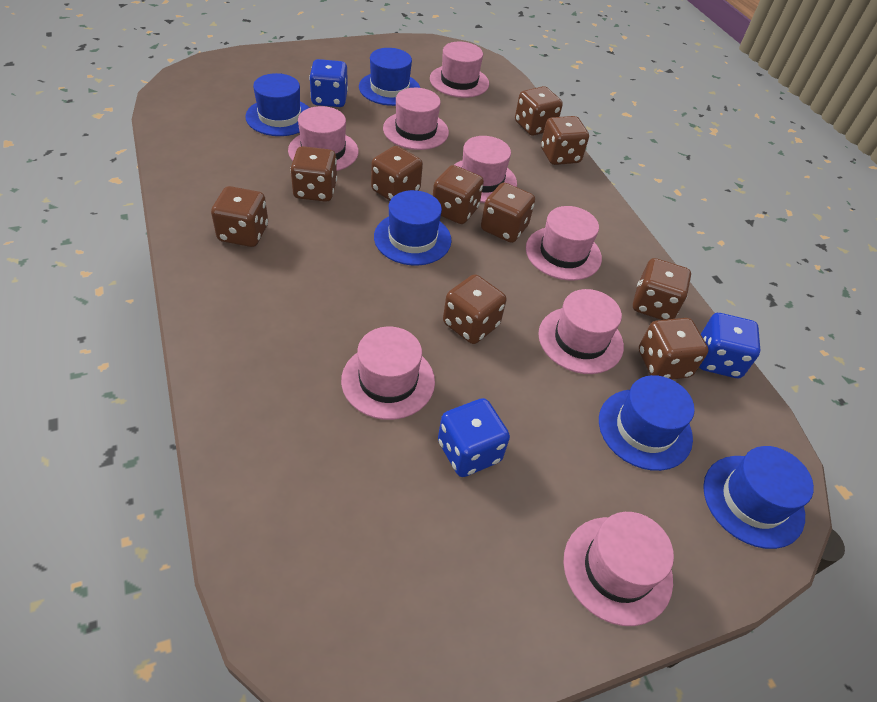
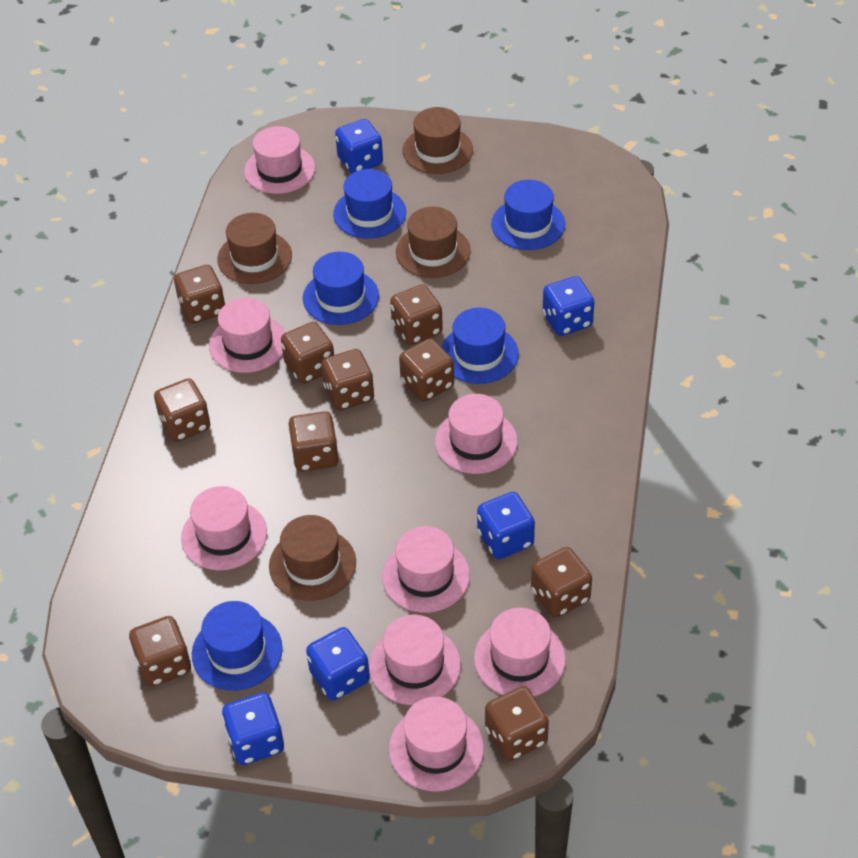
blue dice: [309,59,348,107] [438,398,510,477] [699,313,760,378] = 3 -> [222,692,284,765] [306,627,370,701] [335,119,383,173] [477,492,535,559] [543,276,594,336] = 5
brown hat: none = 0 -> [217,213,292,284] [269,515,356,601] [396,207,471,278] [403,107,473,174] = 4

